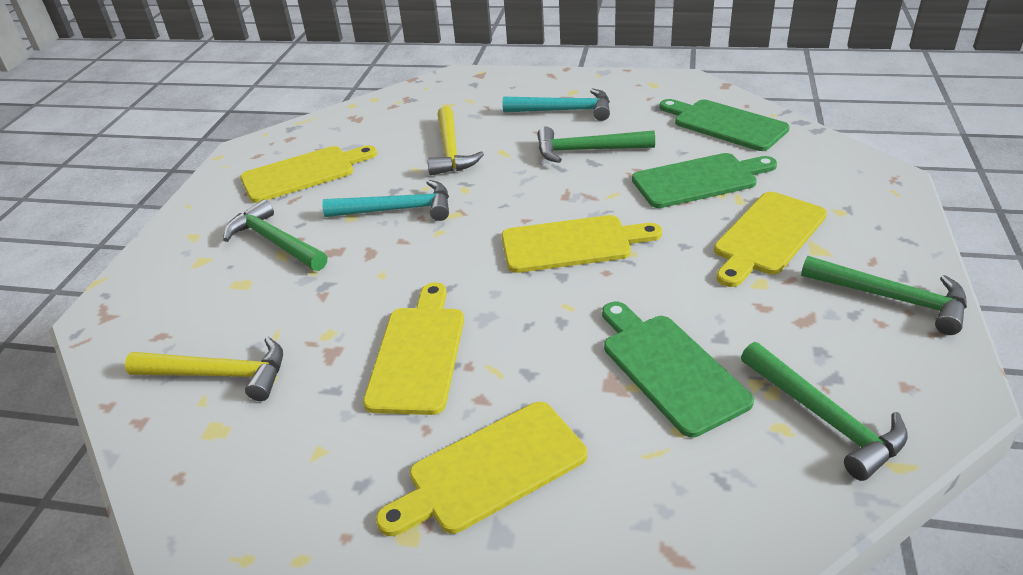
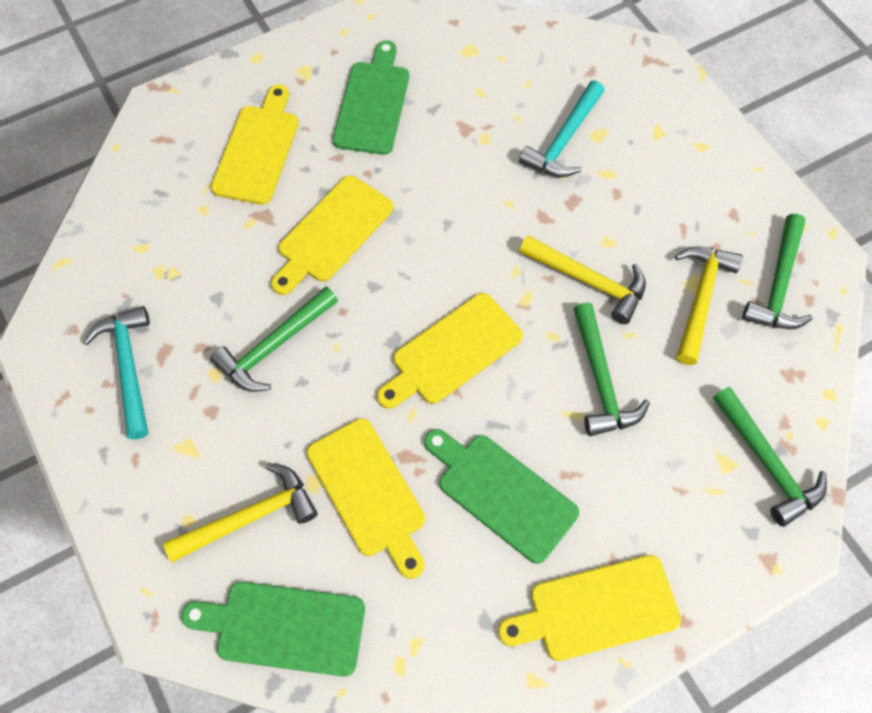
yellow hammer: [125,337,283,401] [427,106,484,175] = 2 -> [163,463,318,562] [519,235,646,324] [675,246,743,365] = 3

